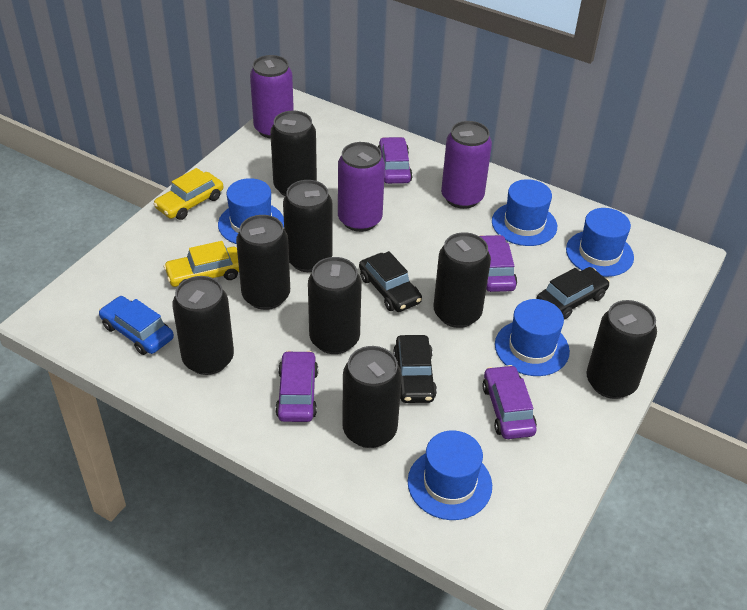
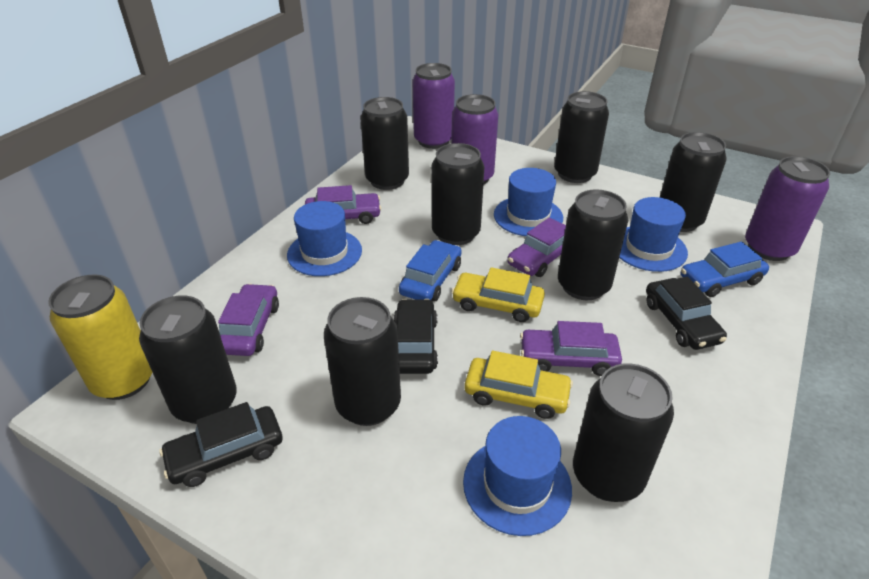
blue car: [99,296,174,355] = 1 -> [399,240,462,302] [681,241,769,297] = 2
blue hat: [218,178,284,244] [408,430,492,520] [492,179,557,246] [495,299,570,376] [566,208,634,277] = 5 -> [287,201,362,276] [463,416,572,536] [494,168,563,236] [619,197,688,272] = 4
yellow can: none = 0 -> [48,275,152,400] = 1

